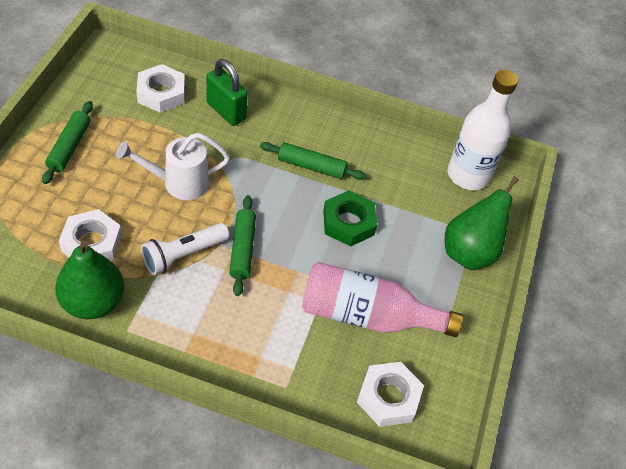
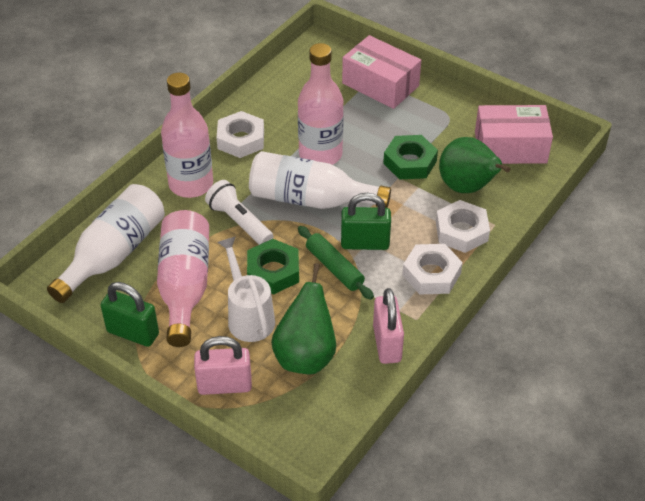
green nut: [323,190,377,247] = 1 -> [247,239,299,294] [383,135,438,180] = 2
green padlock: [206,59,248,126] = 1 -> [100,282,159,347] [341,193,391,250] = 2
green rolling pin: [42,101,93,184] [229,195,256,296] [260,142,366,180] = 3 -> [298,226,374,300] = 1
pink bottle: [302,262,463,337] = 1 -> [157,210,209,347] [161,73,213,198] [298,43,344,165] = 3
pink box: none = 0 -> [342,35,421,109] [475,105,553,164] = 2
pink padlock: none = 0 -> [194,336,252,395] [373,288,404,364] = 2
white bottle: [448,70,518,190] = 1 -> [47,184,165,303] [249,151,391,209] = 2

